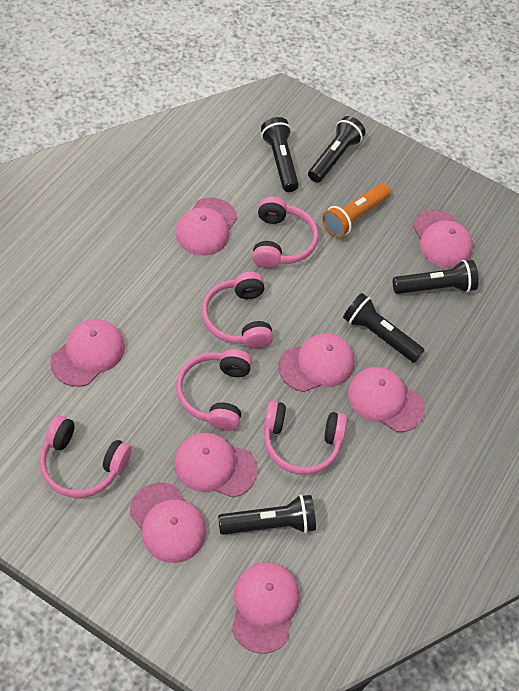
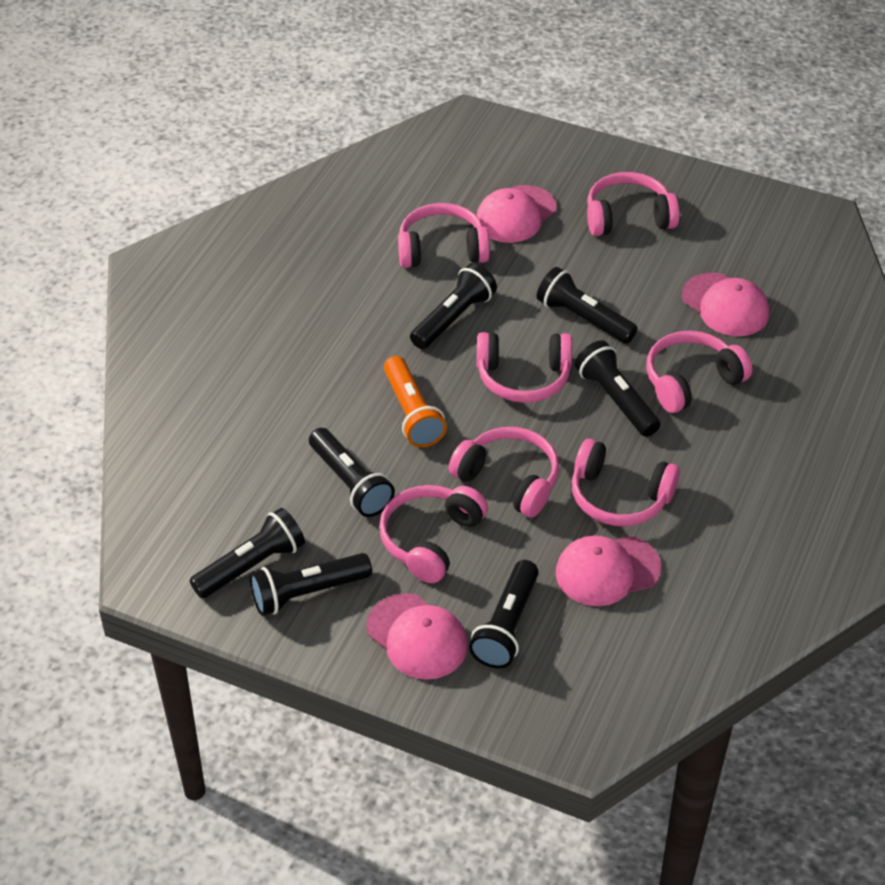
black flashlight: [218,494,316,535] [261,117,299,192] [308,116,366,183] [343,293,425,363] [393,260,479,294] = 5 -> [190,508,305,598] [250,553,372,616] [309,428,395,517] [410,263,497,349] [469,560,539,669] [537,267,638,344] [575,340,661,437] = 7
pink cap: [50,319,125,387] [130,482,206,563] [174,433,258,498] [176,197,237,256] [232,562,300,654] [278,333,355,392] [348,367,425,432] [413,209,473,268] = 8 -> [366,593,468,680] [476,185,557,243] [556,536,662,606] [682,273,769,336] = 4
pink headphones: [39,415,132,498] [176,349,252,431] [202,272,273,349] [252,196,318,268] [264,401,347,475] = 5 -> [379,485,488,583] [398,203,490,268] [449,427,559,518] [477,332,572,403] [572,439,680,526] [587,172,680,236] [646,331,752,413] = 7

